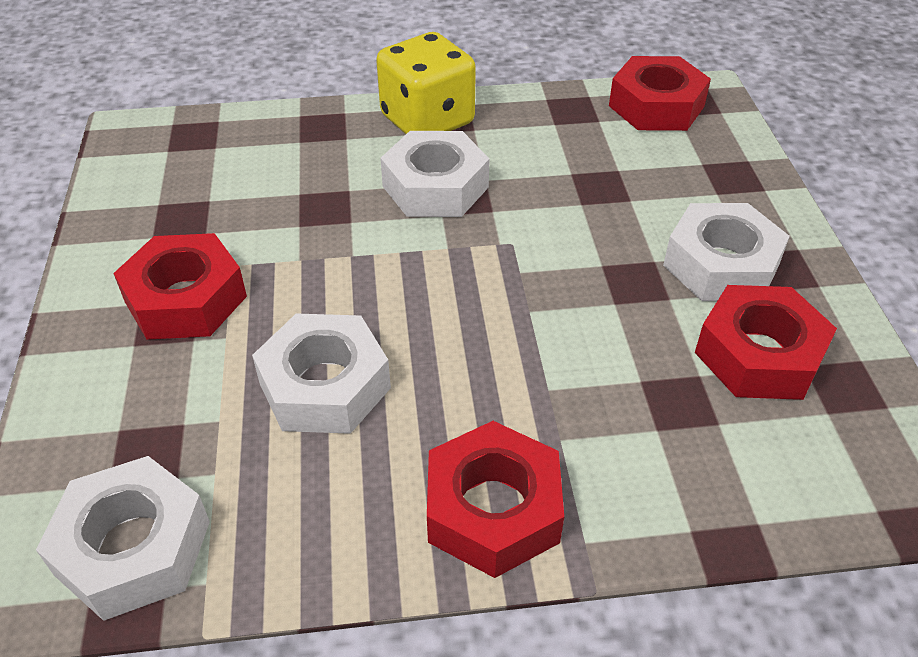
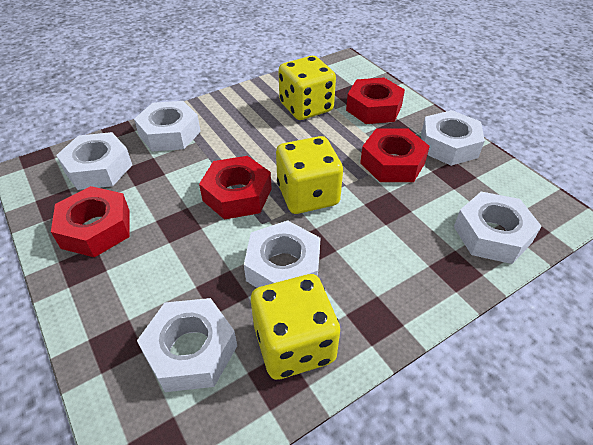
white nut: [36,456,210,621] [252,313,391,434] [380,131,490,217] [663,203,790,301] = 4 -> [56,132,132,190] [134,101,201,151] [137,298,237,392] [244,220,321,288] [421,110,485,166] [454,192,542,264] = 6
yellow dice: [376,32,476,134] = 1 -> [251,274,340,380] [276,136,343,214] [278,56,336,120] = 3

